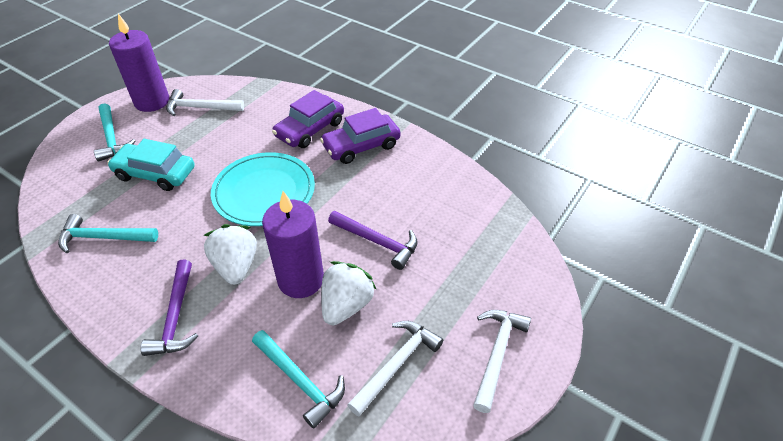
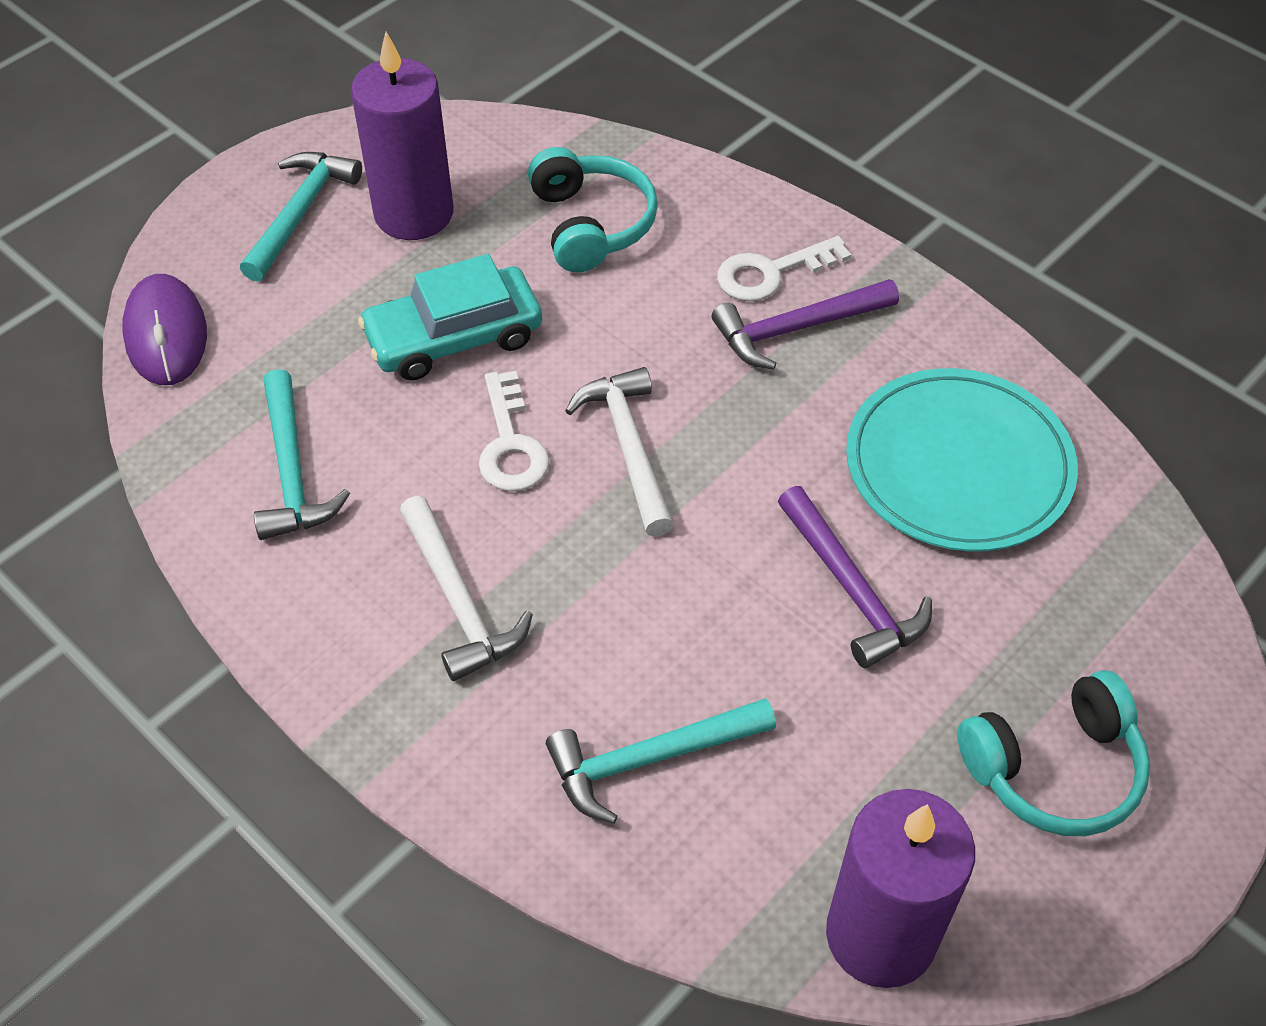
purple car: [272,90,344,148] [320,108,401,164] = 2 -> none = 0
purple mouse: none = 0 -> [122,274,207,385] = 1
turquoise headphones: none = 0 -> [528,147,658,273] [957,670,1150,836] = 2
white hammer: [166,89,244,116] [347,321,443,416] [473,310,531,413] = 3 -> [400,496,533,681] [565,367,674,537] = 2
white key: none = 0 -> [479,371,550,491] [717,236,851,301] = 2
white strawberry: [203,224,257,285] [321,261,377,325] = 2 -> none = 0

